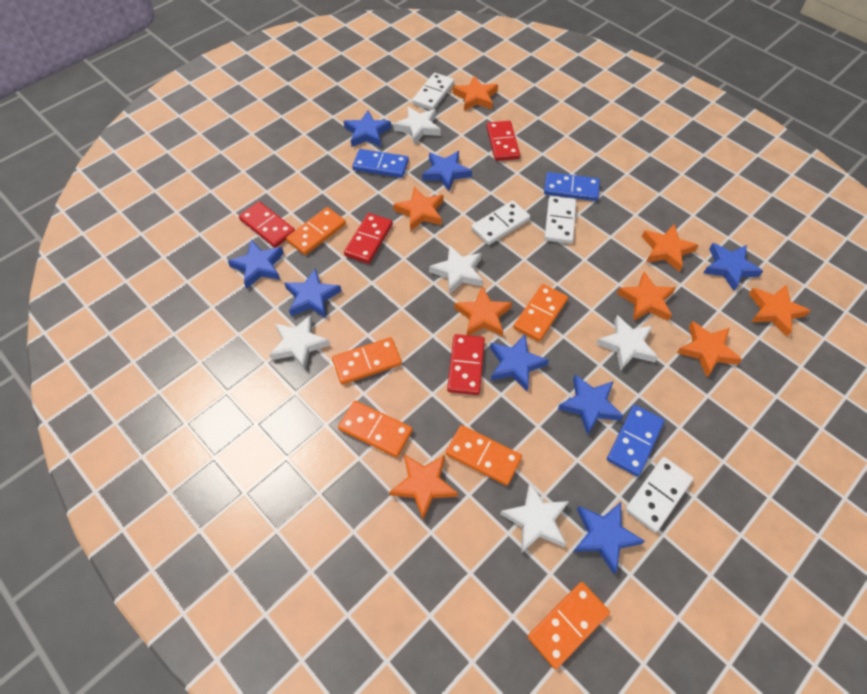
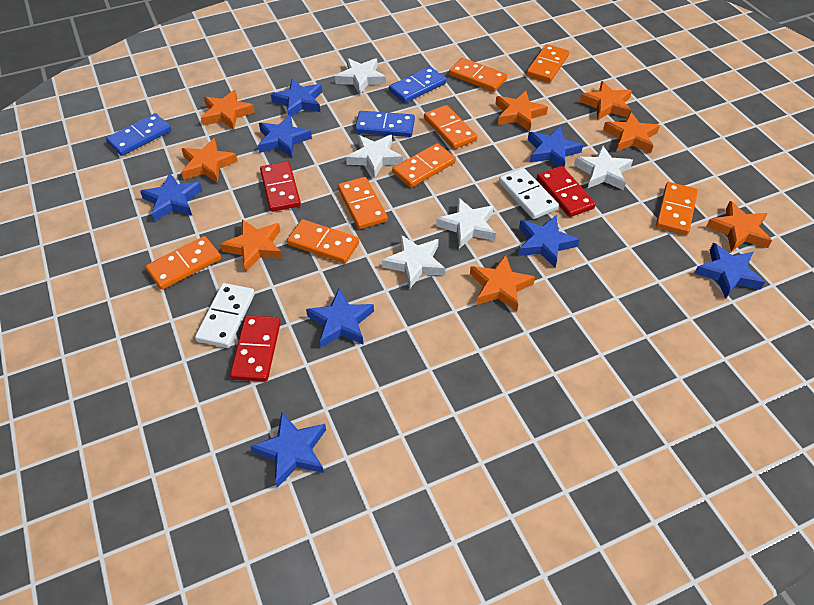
orange domino: [286,207,346,255] [332,337,402,385] [338,401,413,457] [446,425,522,486] [513,284,568,342] [527,582,610,669] = 6 -> [145,236,221,290] [287,219,359,264] [338,177,388,229] [392,143,456,188] [424,105,477,149] [449,58,507,92] [526,44,569,83] [656,182,698,235] = 8
red domino: [239,202,295,248] [344,213,393,264] [447,334,485,395] [486,121,520,161] = 4 -> [230,315,281,382] [260,161,301,212] [537,166,596,217] = 3
white domino: [412,73,454,110] [471,201,530,245] [545,196,576,244] [625,457,694,532] = 4 -> [195,283,255,348] [499,168,559,219] = 2

